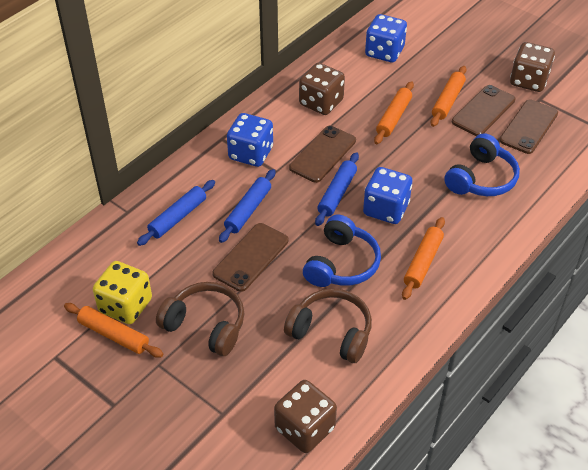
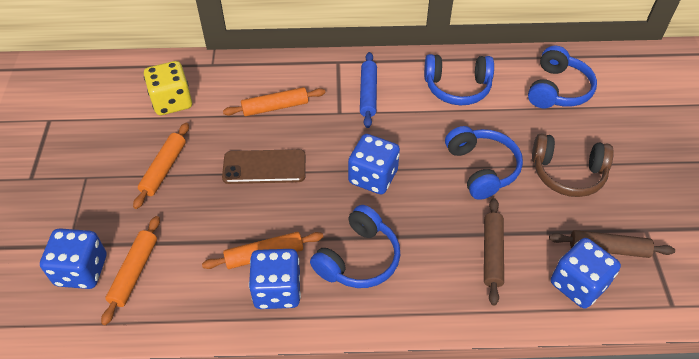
blue dice: [227,113,273,167] [363,167,412,224] [365,14,407,62] = 3 -> [40,228,106,289] [249,249,301,309] [348,134,400,194] [551,238,621,309] = 4
blue headphones: [303,215,381,287] [444,133,520,196] = 2 -> [310,205,400,288] [424,54,494,105] [445,126,523,200] [528,46,597,108] = 4
blue rolling pin: [137,180,215,246] [219,169,276,243] [315,152,359,226] = 3 -> [360,52,377,128] = 1
brown dice: [274,380,337,453] [299,63,345,115] [510,42,555,92] = 3 -> none = 0
brown headphones: [156,282,244,356] [284,288,372,363] = 2 -> [532,134,614,197] = 1
brown phone: [212,223,288,292] [289,126,356,183] [452,85,515,136] [500,99,558,154] = 4 -> [222,149,306,184] = 1
brown rolling pin: none = 0 -> [484,198,504,306] [549,230,675,258] = 2

